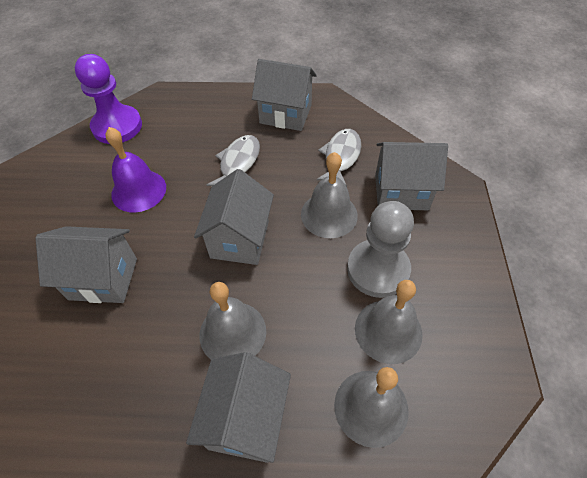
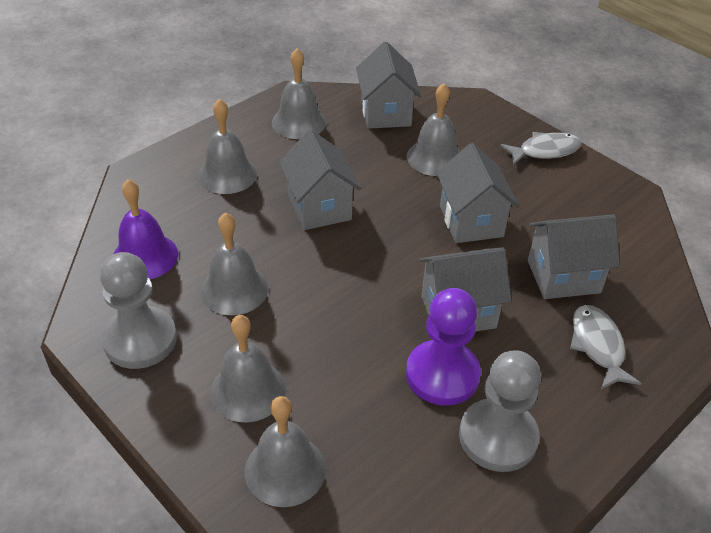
grey bell: [200,282,266,359] [301,152,358,238] [334,367,409,448] [355,280,423,364] = 4 -> [198,99,257,194] [200,212,268,315] [210,315,286,423] [245,396,326,507] [272,49,326,139] [407,83,460,176] = 6
grey pawn: [347,201,414,298] = 1 -> [100,252,177,369] [459,350,541,472] = 2

